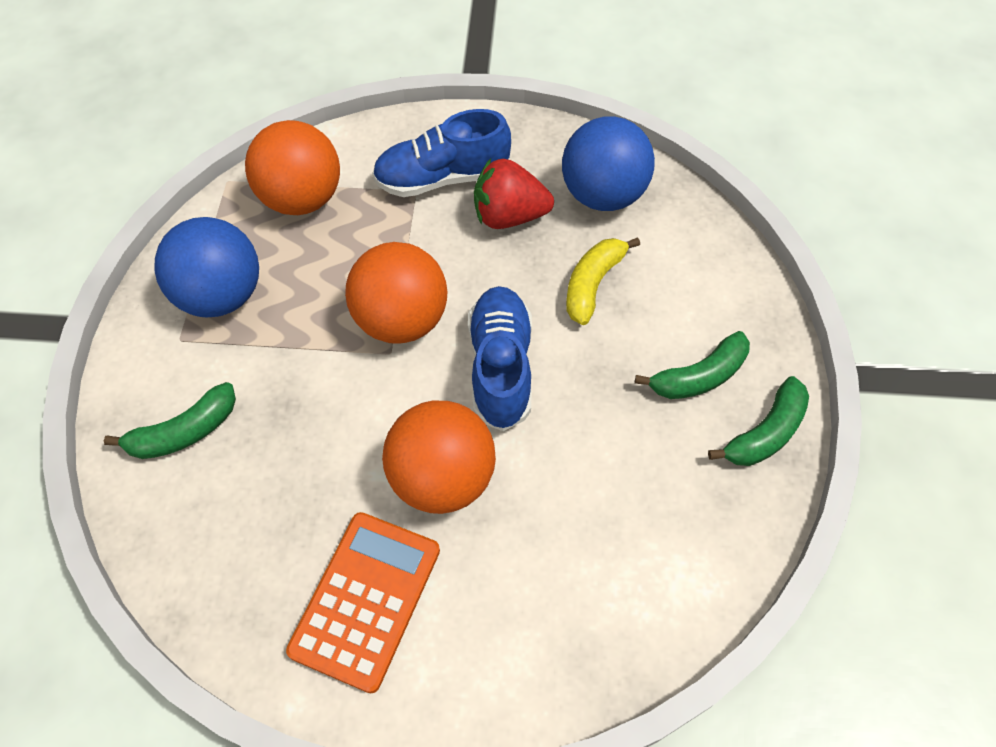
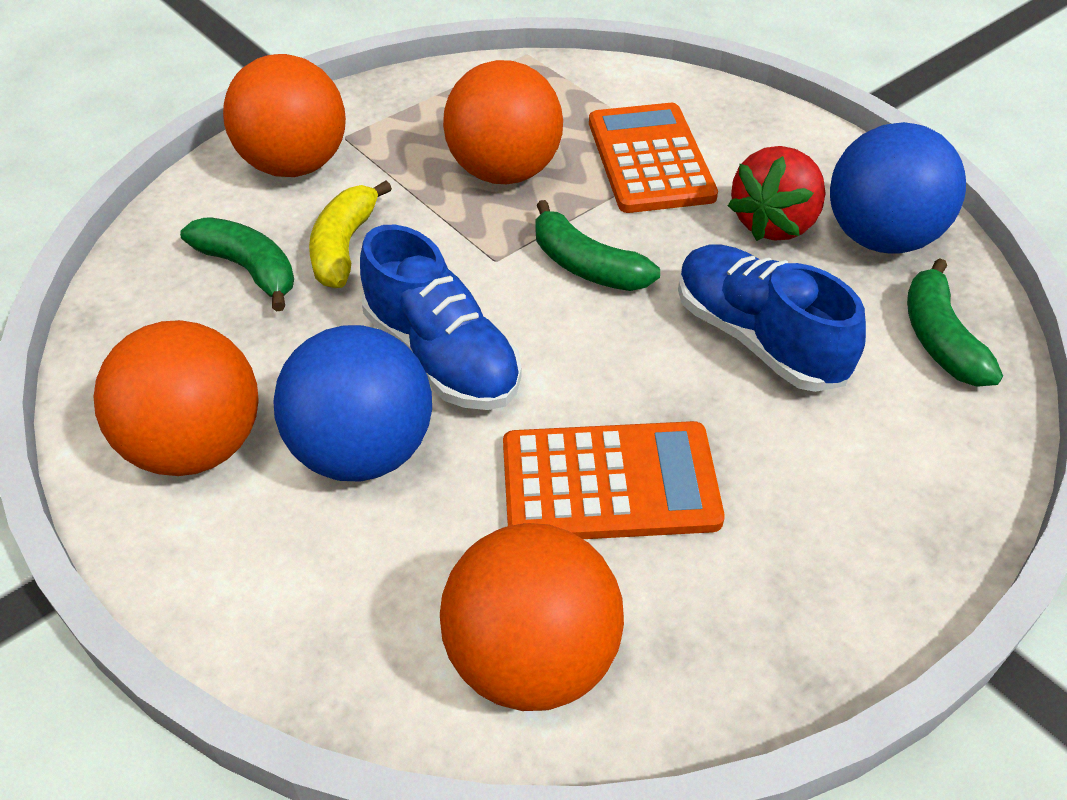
orange ball: [245,120,340,215] [345,242,447,344] [382,401,496,514] = 3 -> [93,320,259,476] [223,54,346,177] [440,523,624,711] [443,60,563,184] = 4
orange calculator: [286,512,440,693] = 1 -> [503,421,725,539] [589,103,718,213] = 2

